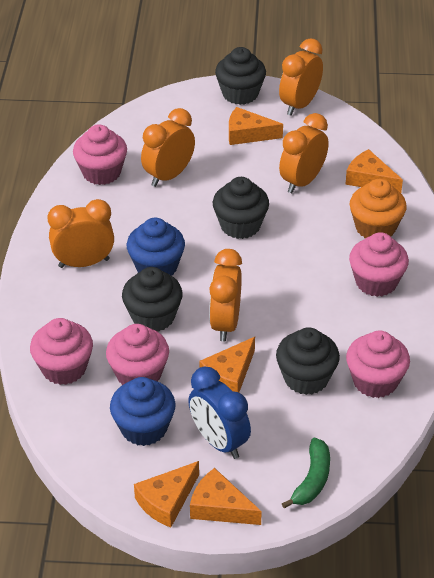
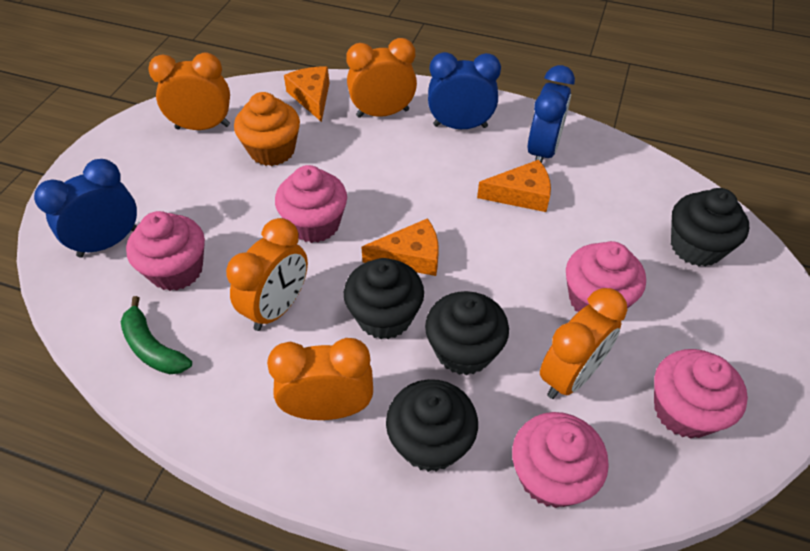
blue clock: [188,367,251,459] = 1 -> [34,159,137,258] [428,52,501,129] [528,65,575,163] = 3
blue cupcake: [110,377,176,446] [127,218,185,276] = 2 -> none = 0
orange cheese: [134,461,199,528] [190,468,262,525] [199,337,255,392] [229,107,283,145] [345,149,403,193] = 5 -> [284,67,329,122] [361,218,439,276] [477,160,551,212] = 3

